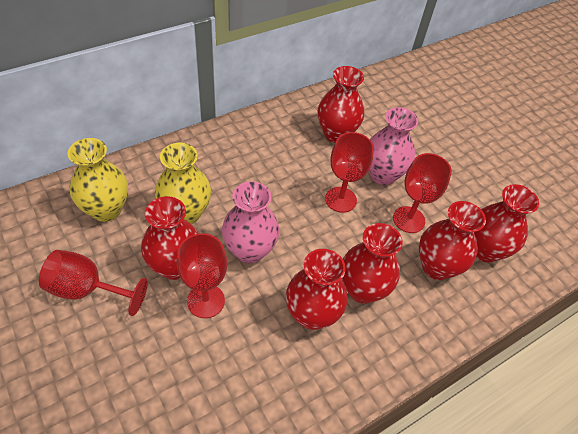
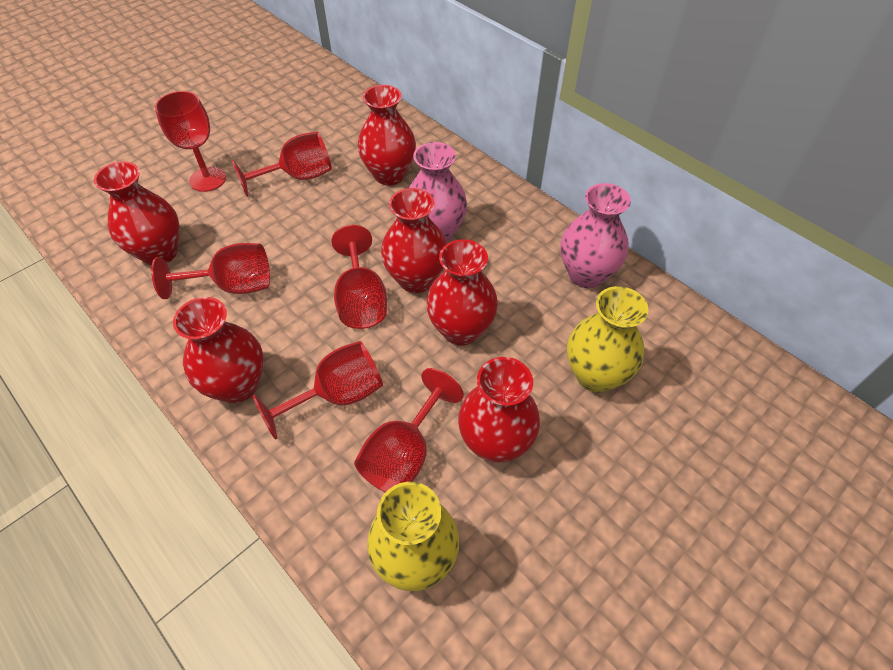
red goblet: [39,250,148,316] [177,233,227,318] [325,132,374,213] [393,153,452,233] = 4 -> [151,243,270,299] [155,91,226,192] [232,131,332,197] [253,341,383,440] [331,225,387,329] [354,368,464,493] = 6

